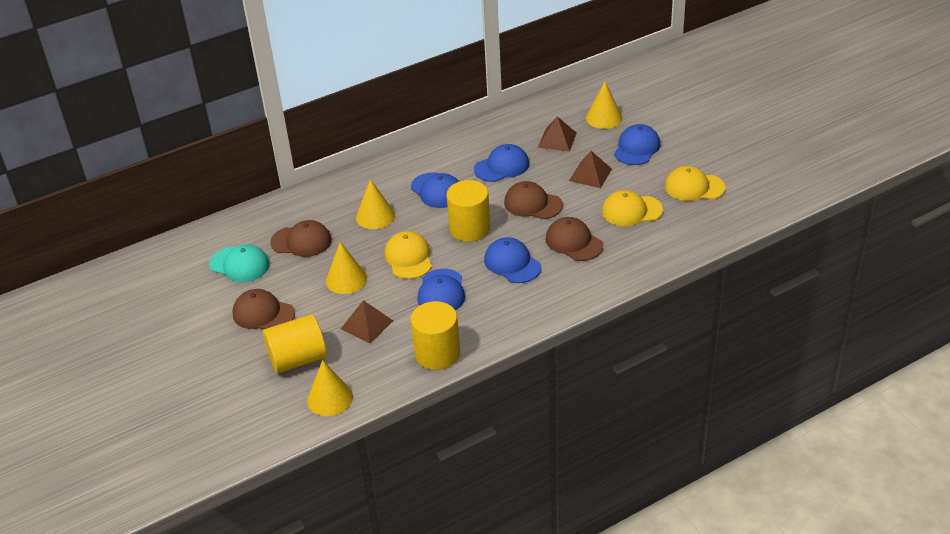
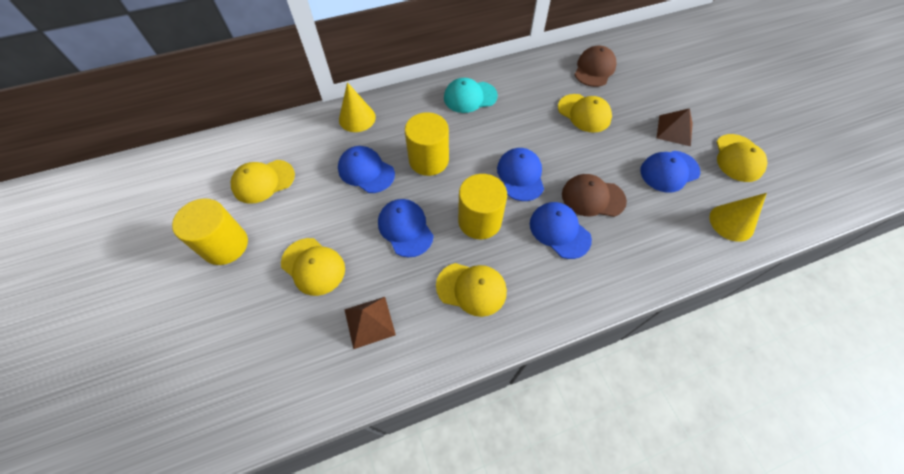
brown cap: [232,289,295,330] [270,220,332,257] [504,181,563,219] [545,217,603,261] = 4 -> [562,174,627,217] [574,46,617,87] = 2
brown pyramid: [341,300,393,343] [538,116,577,152] [569,151,612,188] = 3 -> [344,297,396,349] [657,108,693,146] = 2
yellow cap: [385,231,432,279] [602,190,663,226] [665,166,726,201] = 3 -> [231,160,295,204] [281,238,345,296] [436,263,507,317] [558,94,612,133] [716,134,768,182] = 5
yellow cone: [307,360,353,416] [326,242,367,294] [356,179,395,229] [586,82,622,129] = 4 -> [339,82,376,132] [709,193,767,242] = 2

